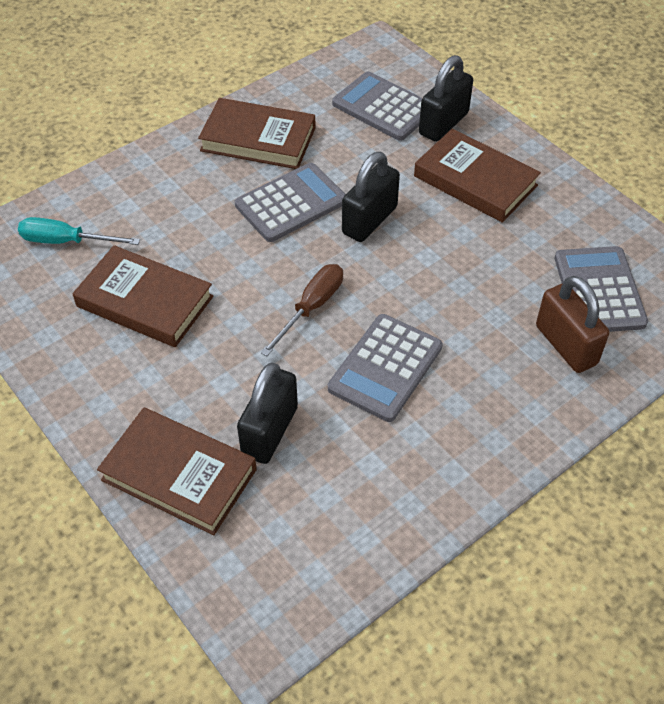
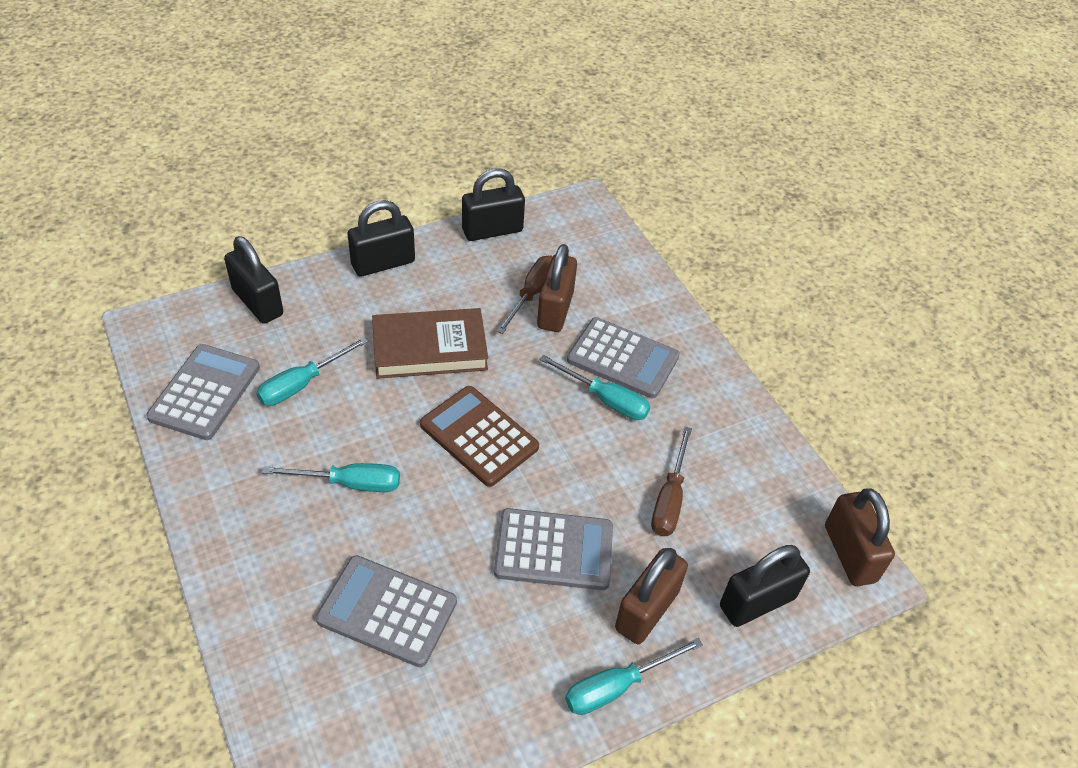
black padlock: [237,362,298,464] [342,152,400,242] [419,55,473,142] = 3 -> [224,236,283,324] [347,200,415,277] [462,169,525,241] [720,545,810,627] = 4
brown book: [72,245,213,347] [97,407,257,535] [198,98,316,169] [414,129,541,223] = 4 -> [372,308,488,379] = 1
brown calculator: none = 0 -> [420,386,539,487] = 1
brown padlock: [536,276,609,373] = 1 -> [537,244,577,332] [615,548,688,644] [825,488,895,586] = 3
brown screwdriver: [261,264,343,356] = 1 -> [496,256,553,334] [651,427,692,536] = 2
turquoise screwdriver: [18,217,140,245] = 1 -> [256,337,368,406] [262,463,400,492] [539,355,650,420] [565,638,703,715] = 4

